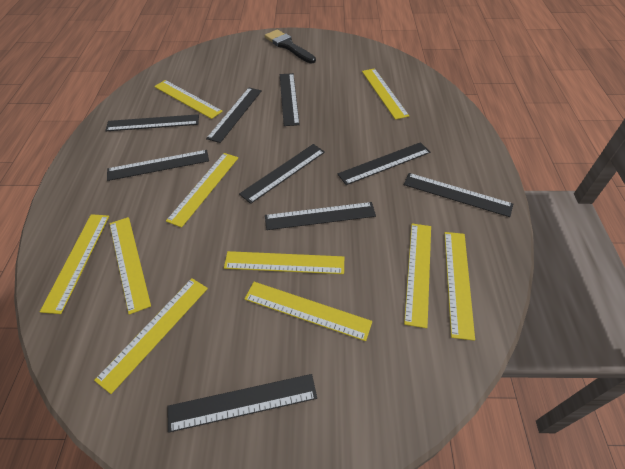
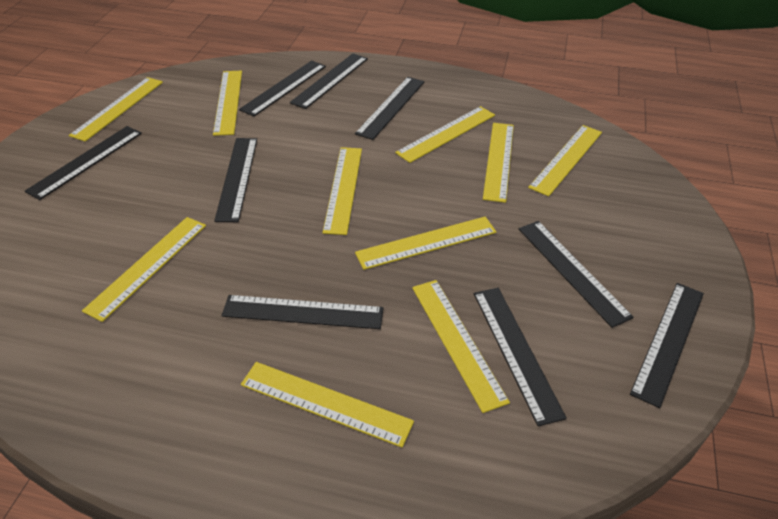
black brush: [265,29,316,63] = 1 -> none = 0

